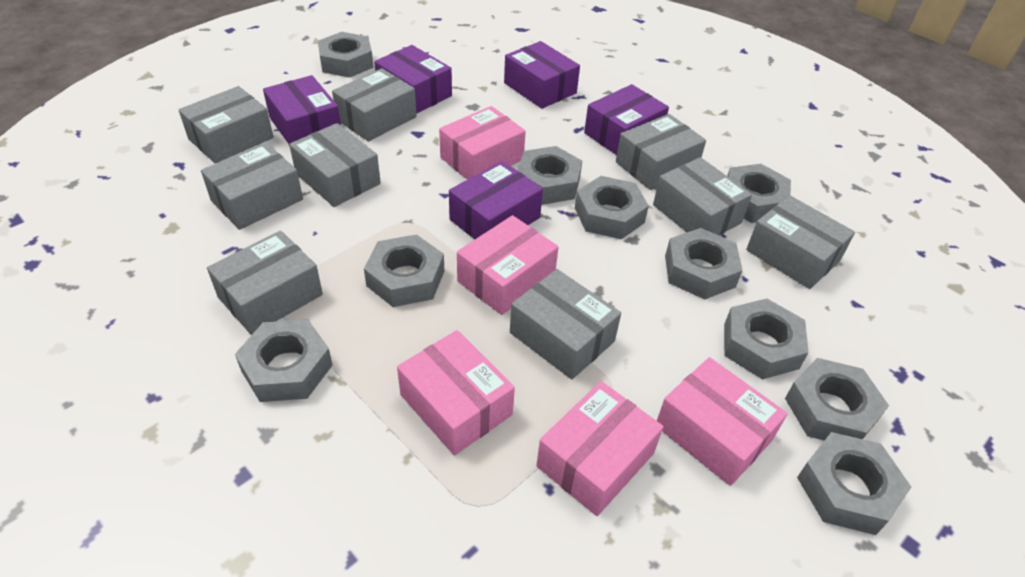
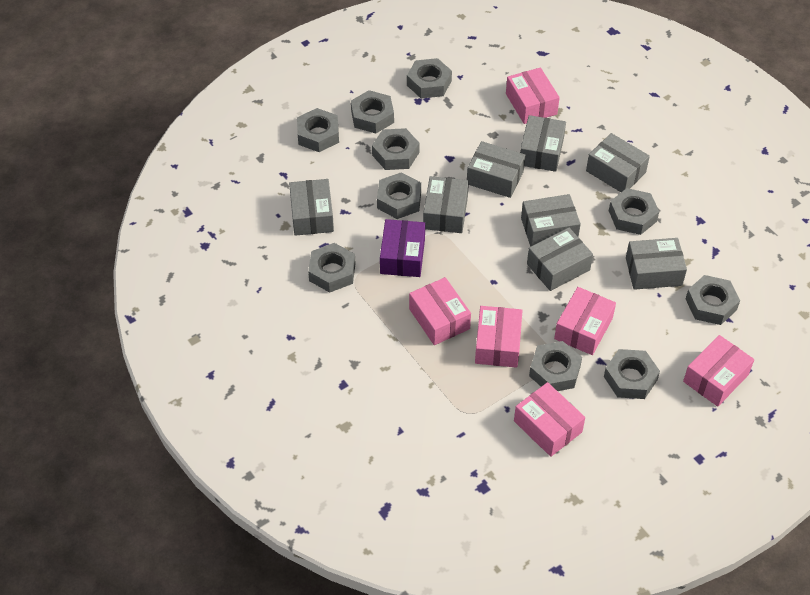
grey box: [179,86,274,163] [201,143,303,230] [207,230,323,335] [289,123,381,207] [332,68,417,141] [510,269,621,379] [616,114,706,190] [653,157,752,235] [746,195,855,289] = 9 -> [289,179,334,236] [423,176,469,233] [467,141,525,198] [520,115,566,172] [521,194,581,247] [527,227,593,291] [586,133,650,192] [626,238,687,290] = 8
pink box: [397,330,515,455] [439,106,526,180] [457,215,559,315] [536,381,664,516] [657,357,788,486] = 5 -> [409,277,471,345] [475,306,523,368] [506,67,560,124] [514,382,585,457] [554,287,616,355] [683,335,754,407] = 6
purple box: [263,75,341,144] [374,45,452,114] [449,161,543,239] [504,41,580,109] [584,84,669,155] = 5 -> [380,219,425,277] = 1

